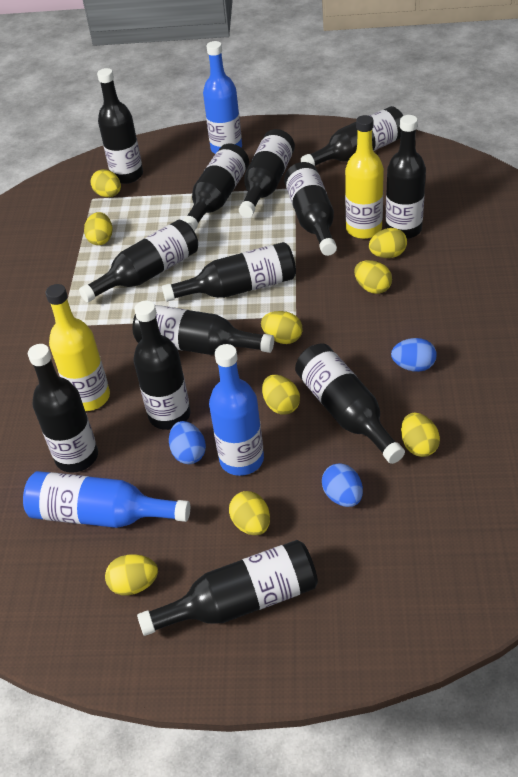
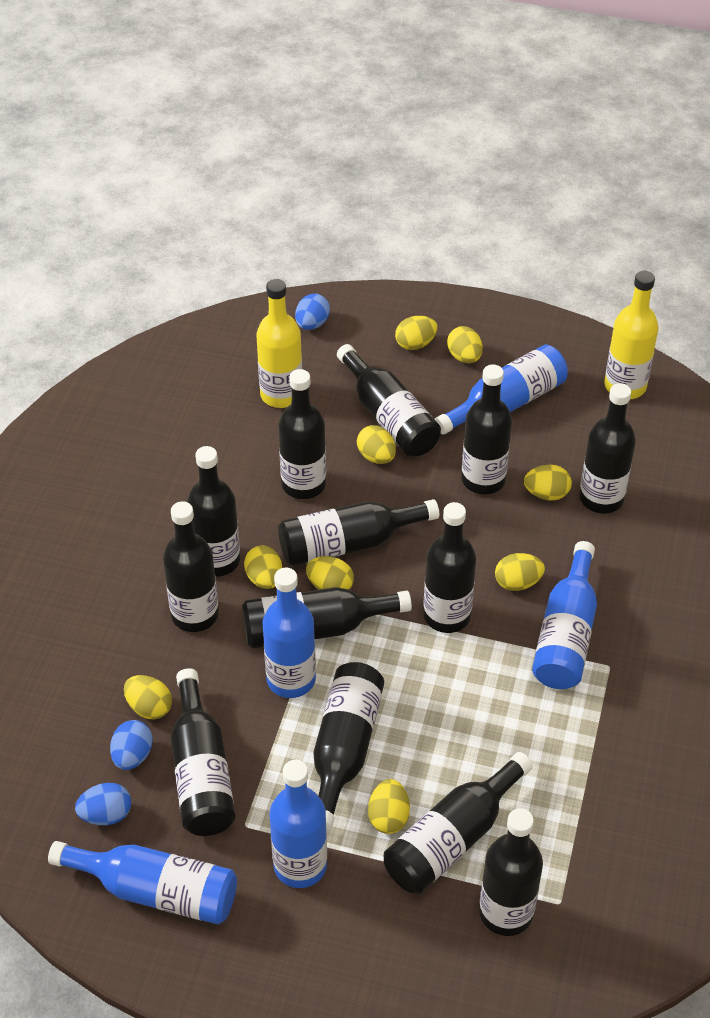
blue bottle: [23,471,190,528] [203,41,242,154] [209,344,264,476] = 3 -> [48,841,237,924] [263,568,316,698] [269,760,327,888] [435,345,568,435] [532,541,597,689] = 5

